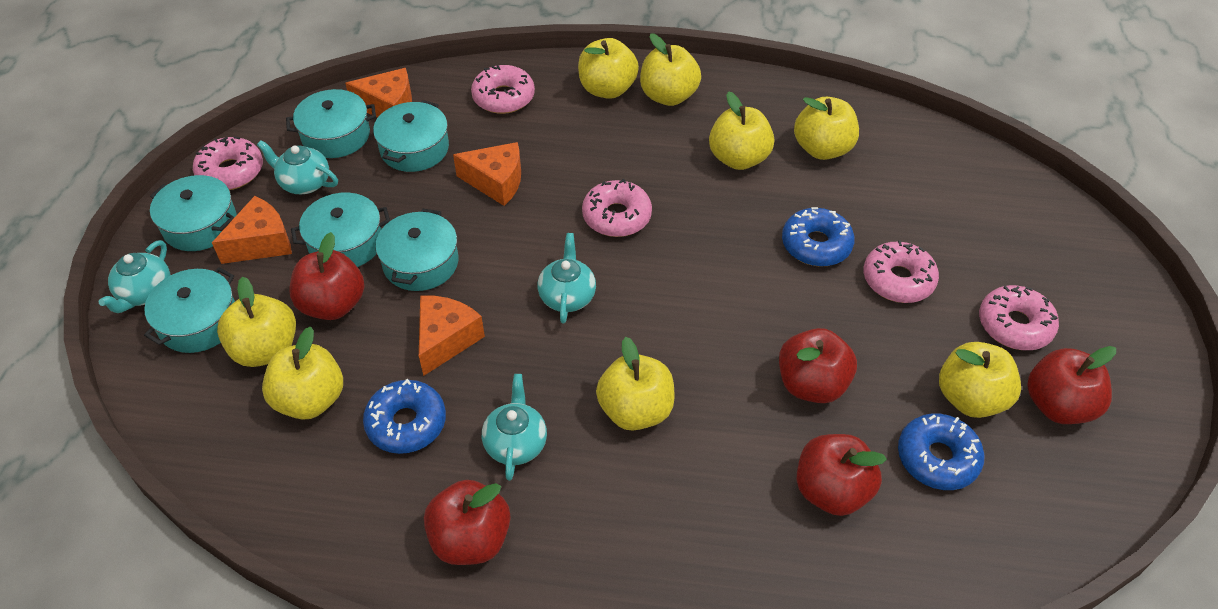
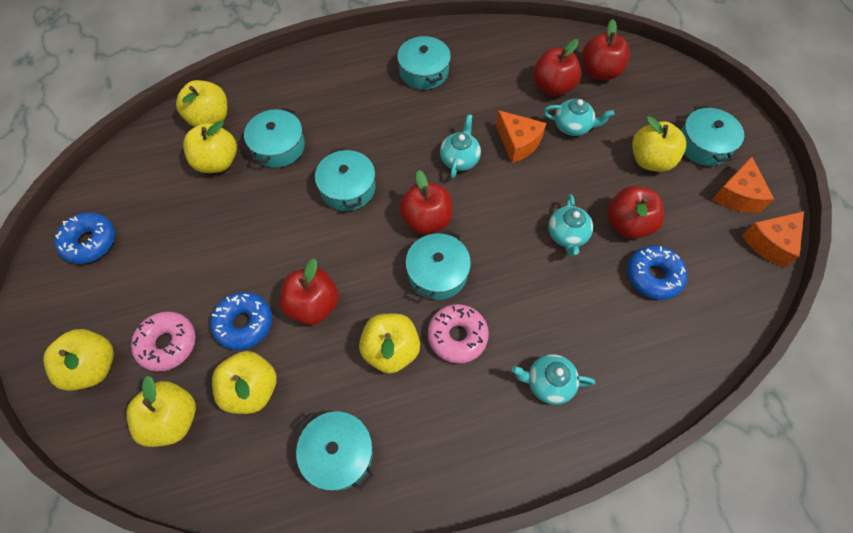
orange cheese: [212,196,292,264] [345,68,412,118] [419,296,485,376] [453,142,521,206] = 4 -> [496,110,546,163] [712,156,774,213] [742,211,804,268] = 3
pink donut: [193,136,263,190] [471,65,535,114] [582,179,652,237] [863,240,939,303] [979,285,1059,350] = 5 -> [131,312,196,372] [428,304,489,364] = 2
yellow apple: [217,277,296,367] [262,327,343,419] [578,38,639,99] [596,337,675,431] [640,33,701,106] [709,91,774,170] [794,97,859,160] [939,342,1021,418] = 8 -> [43,329,114,391] [126,376,196,447] [176,80,227,127] [183,121,237,173] [212,351,277,414] [359,314,420,373] [632,116,686,172] = 7

